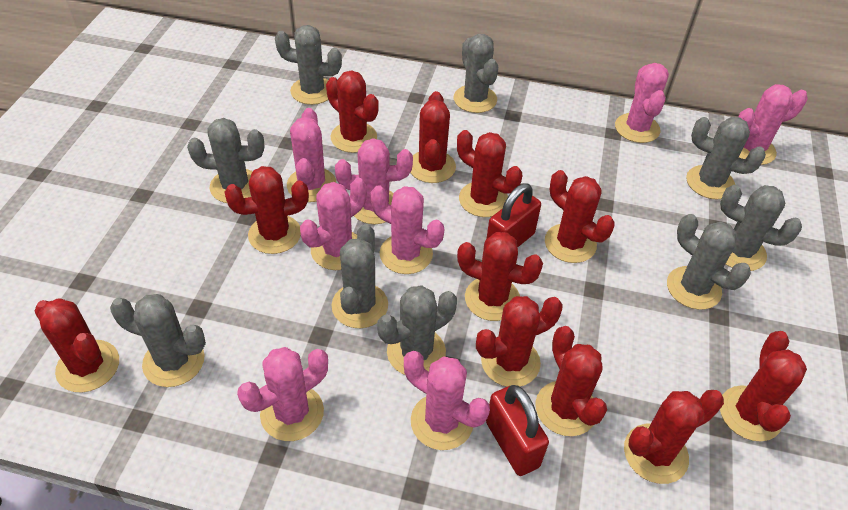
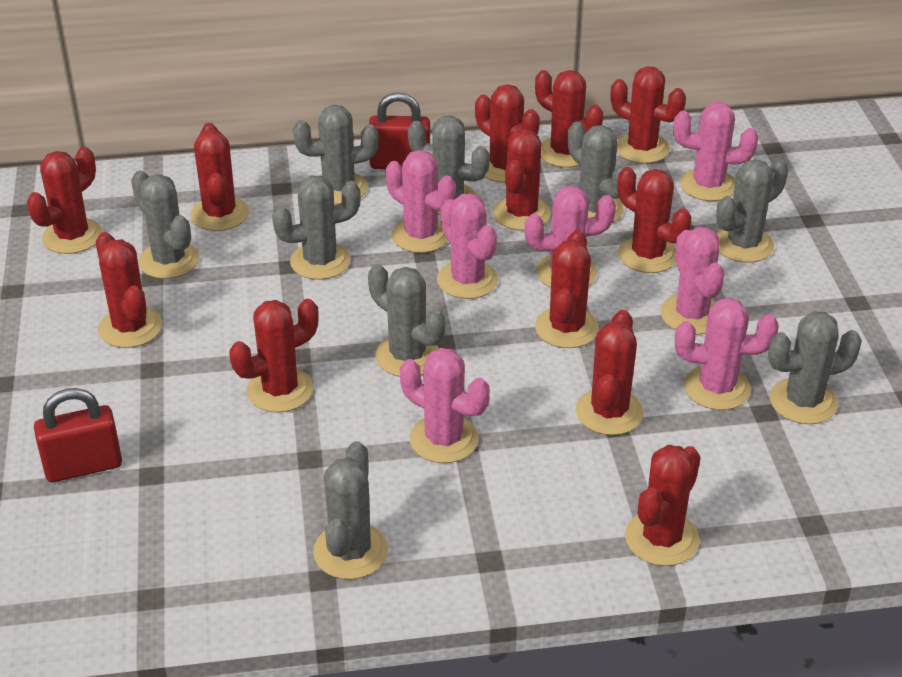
pink cactus: [237,347,328,441] [287,108,336,202] [300,178,367,270] [335,138,413,224] [371,185,444,274] [404,351,490,450] [615,63,669,143] [738,84,807,165] = 8 -> [385,150,456,253] [400,348,490,463] [437,193,498,299] [524,186,616,288] [660,227,724,335] [674,102,758,201] [675,298,779,410] = 7
red cactus: [35,298,119,392] [224,166,309,254] [326,70,379,153] [410,91,456,183] [457,130,522,217] [457,232,543,321] [476,296,563,387] [535,326,607,436] [545,170,615,263] [624,390,724,484] [720,331,807,442] = 11 -> [27,147,102,254] [96,232,162,348] [190,123,249,231] [229,299,319,412] [475,84,540,183] [493,129,551,231] [535,70,603,168] [535,230,599,348] [576,310,643,435] [611,66,686,163] [617,167,691,273] [625,445,701,566] = 12

